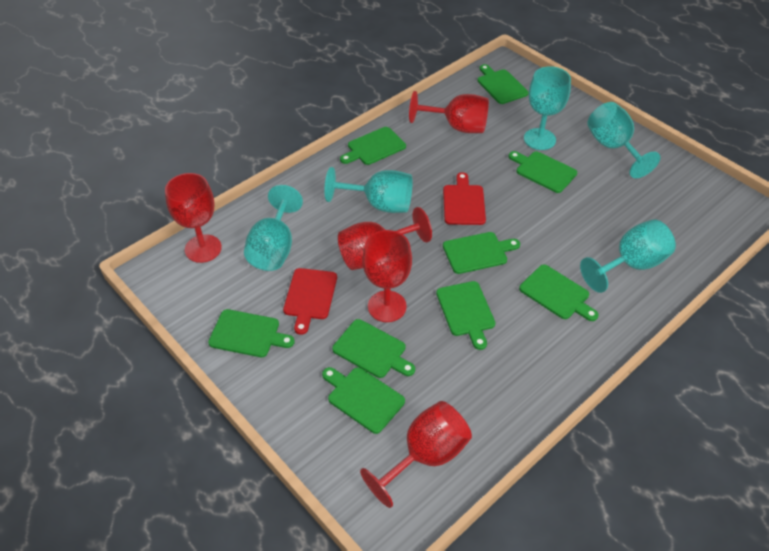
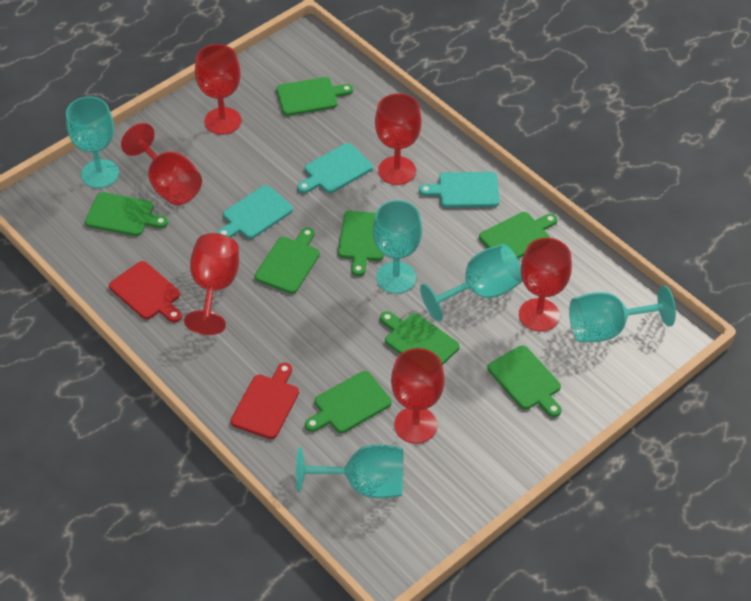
green cutting board: [208,309,295,357] [322,367,405,434] [332,319,415,378] [340,127,406,165] [436,281,495,350] [443,232,520,274] [478,64,529,104] [509,151,577,193] [519,265,599,321] = 9 -> [85,192,168,236] [255,227,320,294] [276,77,353,116] [305,371,392,433] [338,211,384,276] [380,311,460,365] [479,212,557,258] [487,345,562,417] = 8
red goblet: [165,173,222,263] [338,207,432,270] [360,401,472,508] [363,230,412,322] [409,91,489,133] = 5 -> [121,123,202,205] [184,233,239,335] [195,44,241,135] [375,93,422,185] [391,348,445,444] [519,238,572,332] = 6
turquoise cutting board: none = 0 -> [217,185,293,239] [298,143,373,193] [419,172,500,207] = 3

